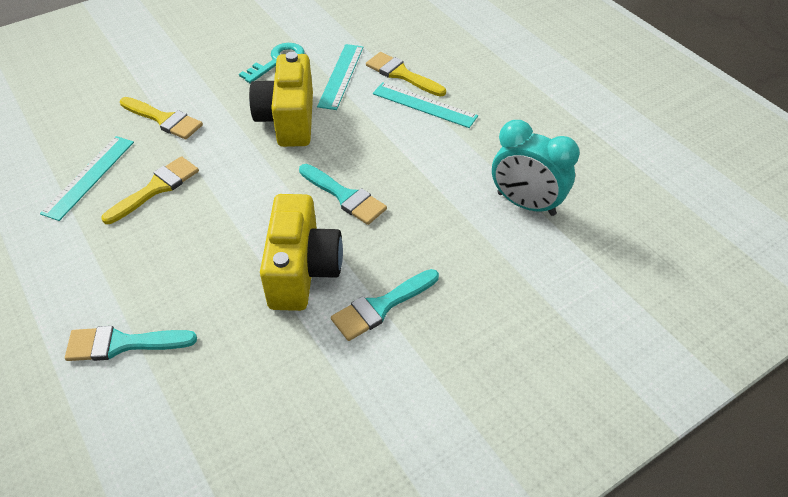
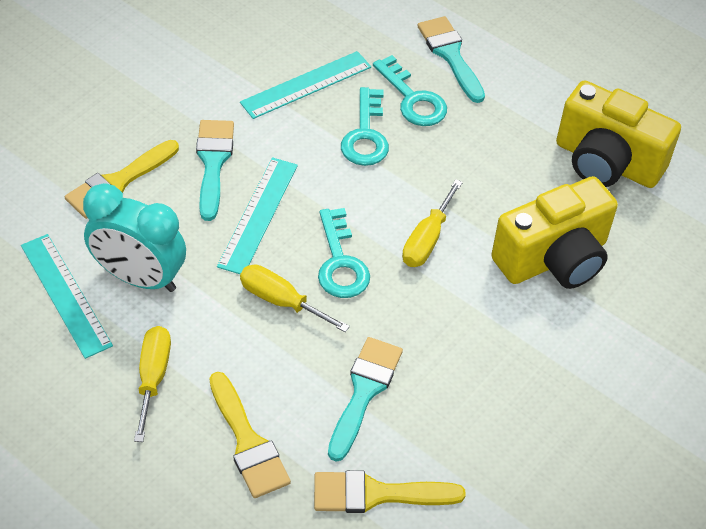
turquoise key: [239,43,305,84] = 1 -> [318,208,370,298] [341,87,389,166] [373,55,447,126] = 3
yellow screwdriver: none = 0 -> [134,326,171,442] [240,265,350,332] [402,179,463,267] = 3

